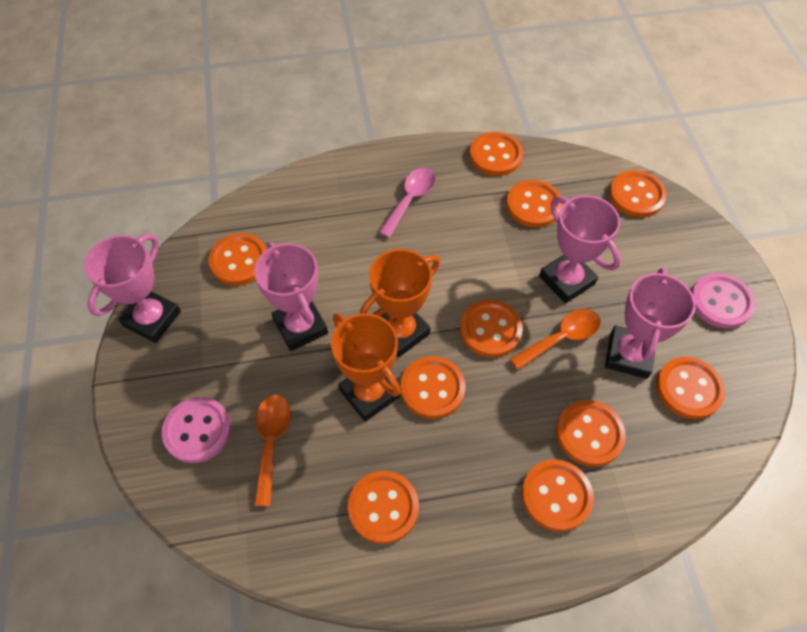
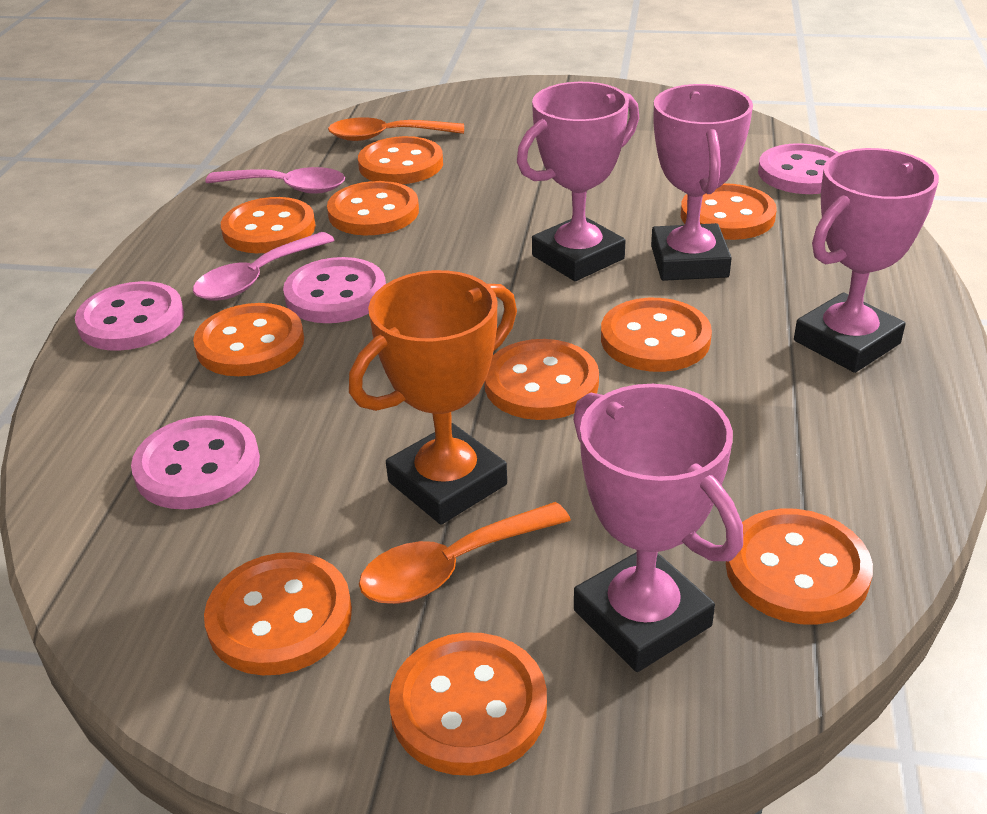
orange trophy: [331,313,401,422] [360,249,440,358] = 2 -> [349,270,517,525] = 1
pink button: [162,397,231,463] [691,273,755,329] = 2 -> [75,281,184,351] [131,415,260,509] [283,257,386,323] [758,143,839,194] = 4
pink spoon: [378,168,436,238] = 1 -> [193,232,335,301] [205,167,345,194] = 2

